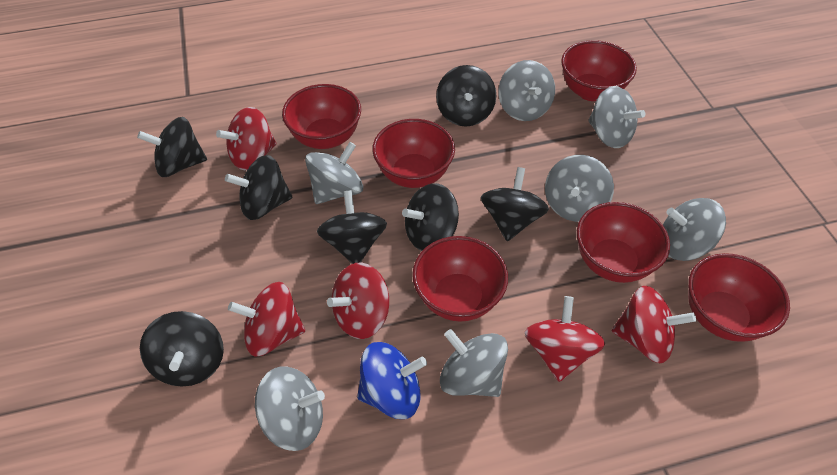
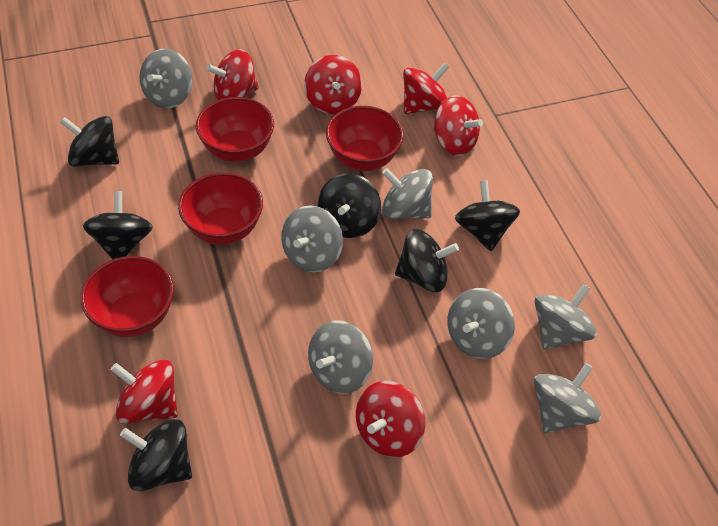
black spinning top: [137,117,207,177] [140,311,224,387] [225,155,292,220] [317,190,387,264] [402,183,459,251] [436,65,496,126] [481,167,549,241] = 7 -> [60,116,119,167] [83,191,153,260] [120,419,192,491] [318,173,381,238] [395,229,459,292] [455,180,520,251] = 6
blue spinning top: [357,342,427,419] = 1 -> none = 0
red bowl: [282,84,361,149] [372,119,455,188] [412,236,508,322] [561,40,637,101] [577,202,670,283] [688,253,790,342] = 6 -> [81,256,174,337] [178,172,263,245] [196,97,274,162] [326,106,404,171] = 4
red spinning top: [216,107,276,170] [228,282,305,357] [327,263,389,339] [525,296,605,382] [612,286,696,363] = 5 -> [110,359,178,424] [206,49,259,100] [304,55,362,114] [356,381,425,457] [403,63,449,114] [434,95,483,156] = 6

